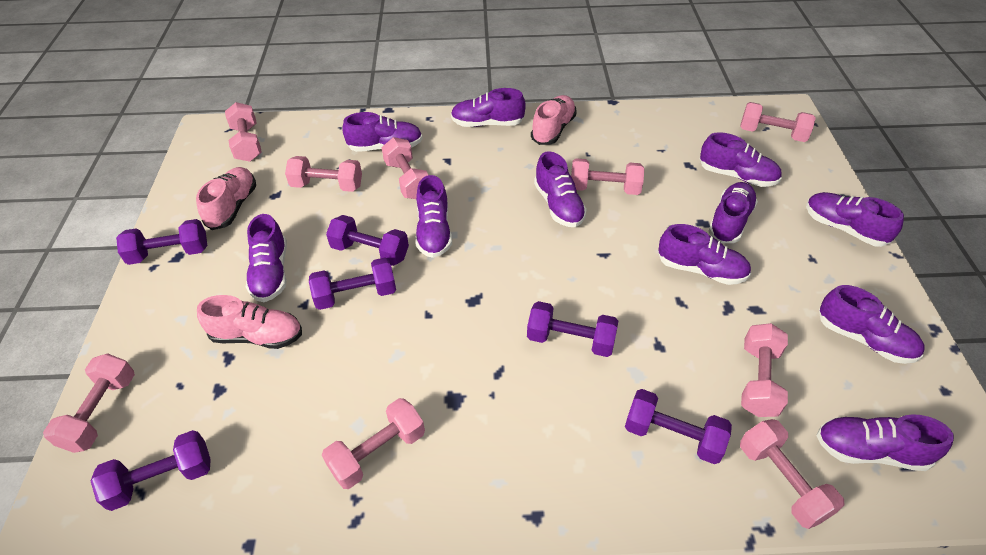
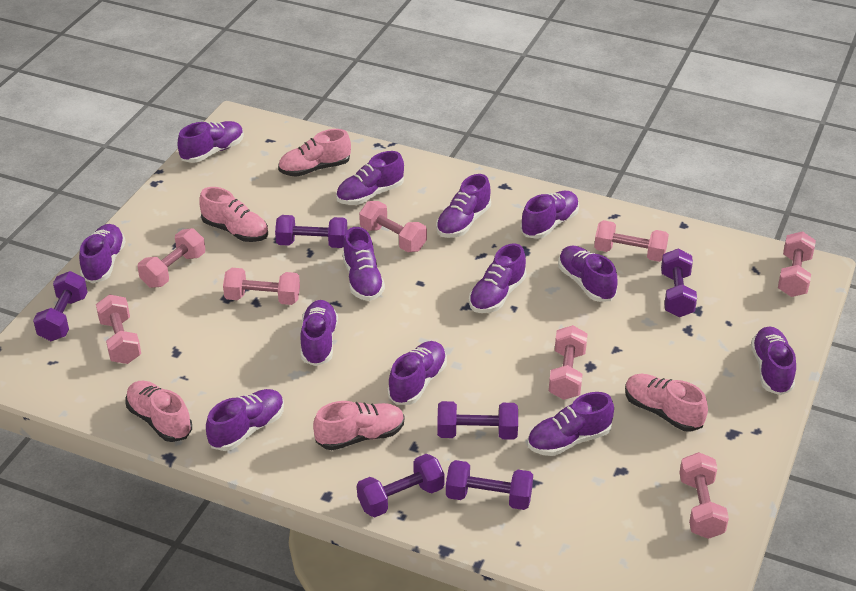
pink dumbbell: [43,353,135,453] [225,102,262,162] [285,156,362,192] [322,398,425,489] [382,137,428,199] [571,158,644,195] [740,102,816,142] [740,419,844,529] [741,323,788,417] = 9 -> [96,294,141,364] [138,228,205,288] [223,268,300,305] [359,201,427,252] [549,325,587,400] [594,220,669,262] [679,452,729,539] [778,231,816,297] = 8
pink shoe: [196,167,256,230] [197,295,302,349] [531,95,577,145] = 3 -> [126,381,192,442] [199,187,268,242] [278,129,351,177] [313,401,404,450] [625,374,708,432] = 5
purple shoe: [246,214,287,302] [342,112,423,152] [415,175,452,258] [451,88,526,127] [534,151,587,227] [658,224,751,285] [700,132,782,187] [708,182,758,243] [806,192,904,247] [816,414,954,471] [819,285,925,364] = 11 -> [79,224,126,283] [178,121,244,163] [206,389,284,451] [300,300,338,366] [336,151,404,205] [343,227,385,301] [388,341,447,405] [436,174,491,238] [469,243,526,313] [521,191,579,239] [527,392,614,456] [558,245,618,302] [751,326,796,395] = 13

